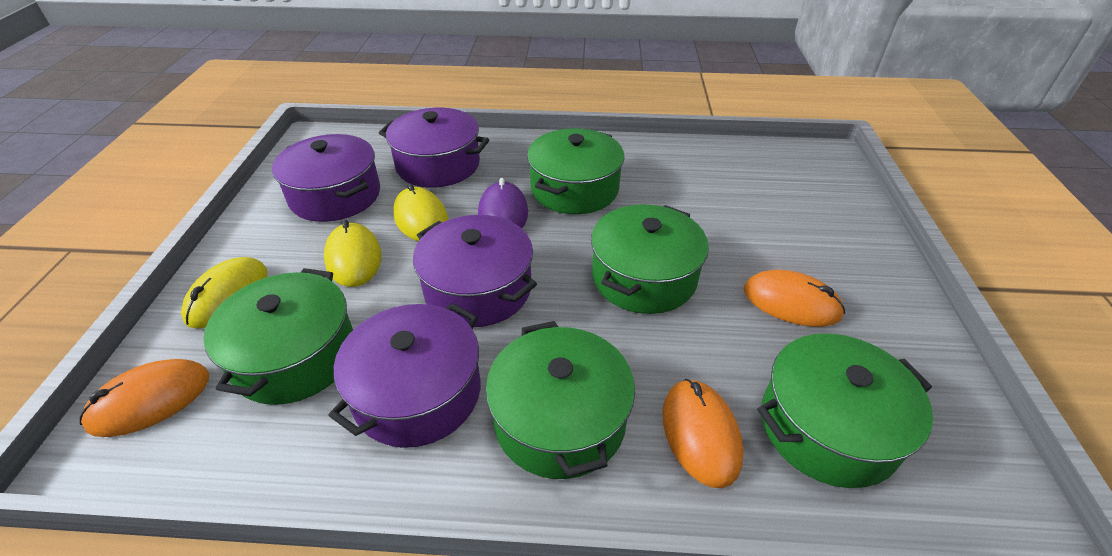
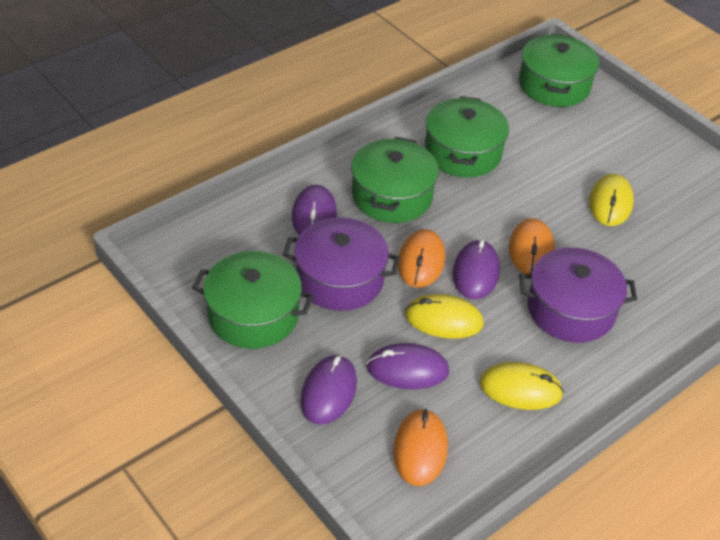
green pot: [203,268,353,405] [486,321,635,479] [527,128,625,214] [591,204,709,314] [757,333,933,488] = 5 -> [192,251,313,349] [351,137,439,223] [425,96,509,177] [519,34,599,107] = 4
purple mouse: [478,178,528,228] = 1 -> [292,185,337,235] [300,355,357,425] [367,343,449,389] [453,240,500,299] = 4
purple pot: [272,134,380,222] [328,303,480,448] [379,108,489,188] [413,215,537,327] = 4 -> [283,217,400,311] [519,247,637,343] = 2

